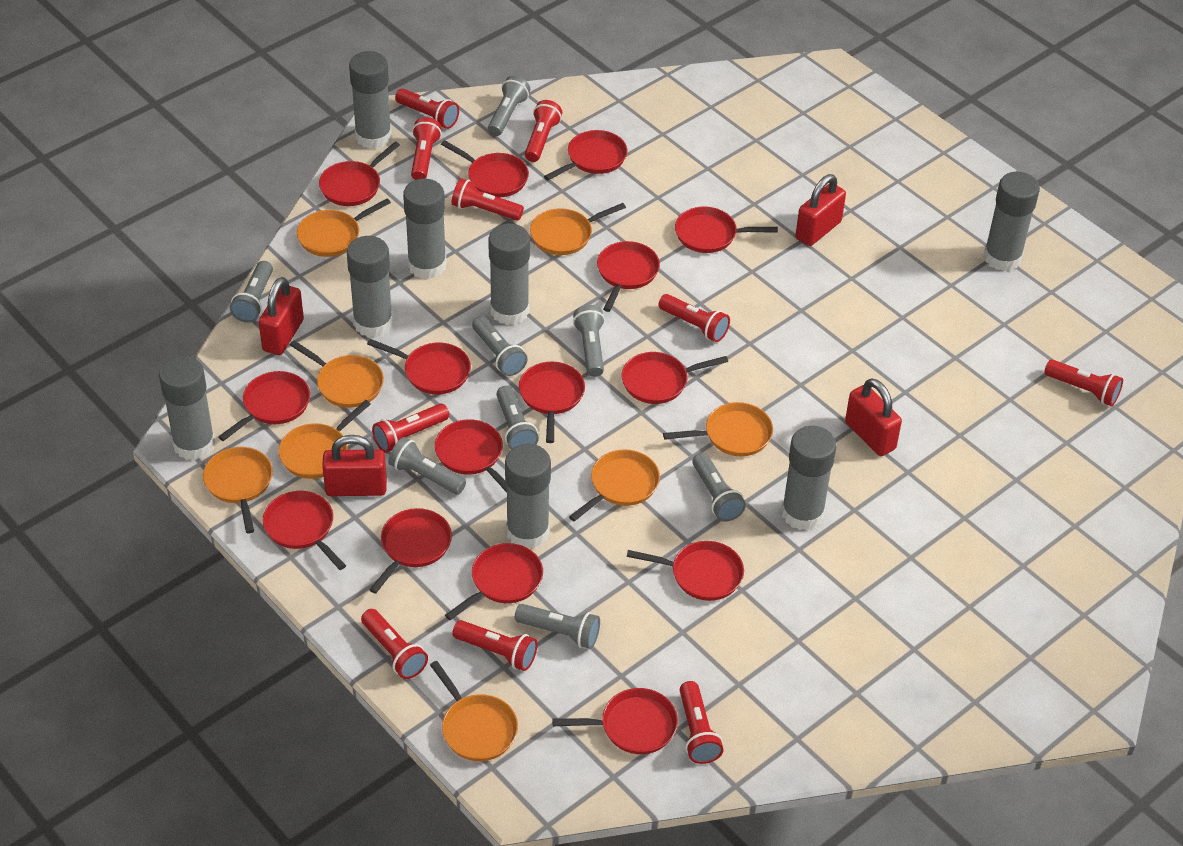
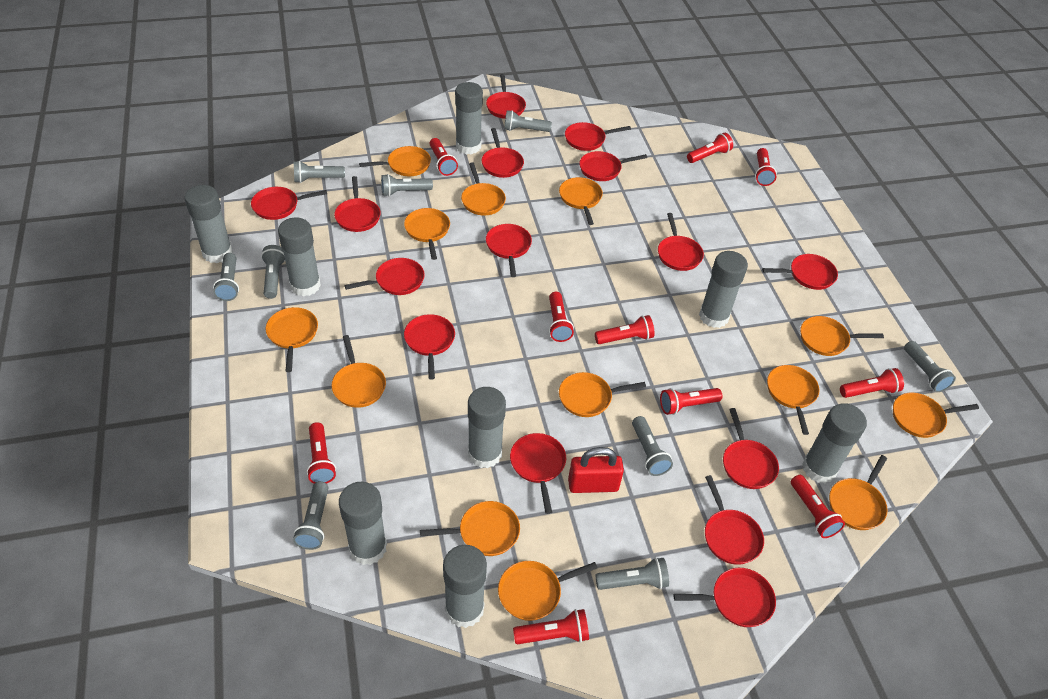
grey flashlight: [230,261,273,323] [388,437,466,495] [472,316,528,376] [488,76,530,136] [496,386,539,450] [515,604,600,649] [573,305,605,377] [692,453,746,522] = 8 -> [213,253,239,301] [261,245,285,299] [293,481,329,550] [294,161,345,183] [381,174,433,196] [504,110,552,132] [595,557,669,590] [632,416,673,476] [904,341,956,392] = 9
orange pan: [203,447,273,533] [279,400,371,479] [290,340,384,408] [297,198,391,257] [430,661,518,761] [530,203,626,255] [569,450,660,521] [663,402,773,456] = 8 -> [266,307,318,372] [332,335,386,408] [359,146,431,176] [404,208,450,260] [420,501,520,556] [461,162,506,215] [498,561,597,621] [559,177,603,225] [559,372,646,417] [767,365,820,435] [800,316,884,356] [829,455,888,530] [893,393,979,438] = 13
red padlock: [259,277,304,355] [322,435,387,496] [796,174,846,246] [845,378,902,456] = 4 -> [568,447,624,493] = 1

